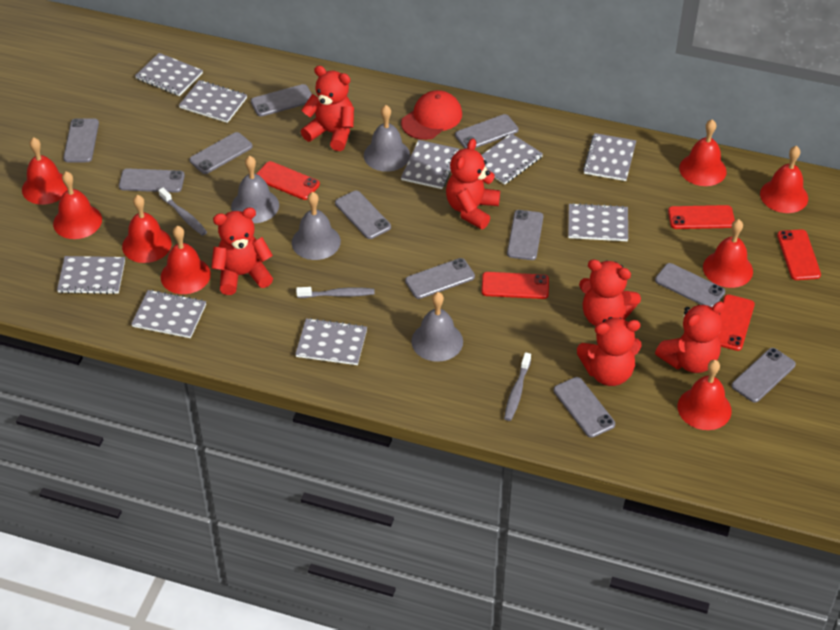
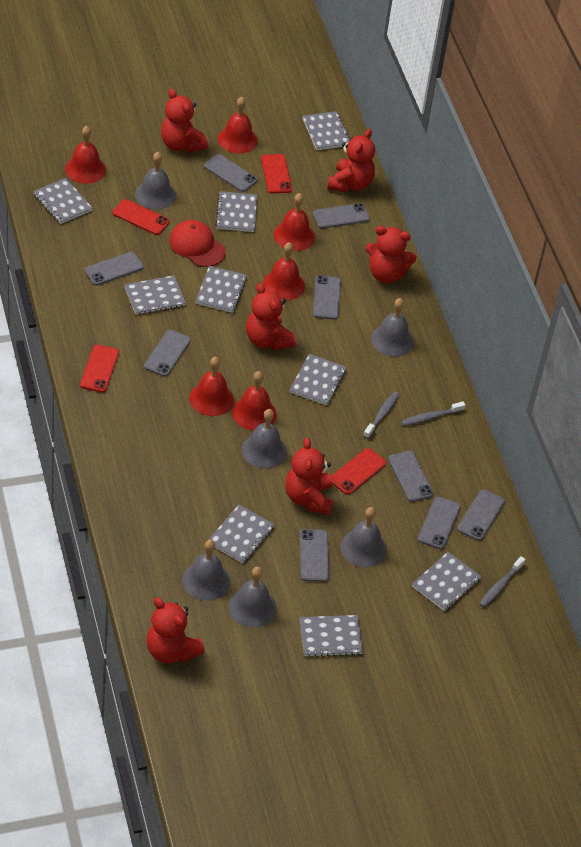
grey bell: [231,156,279,223] [292,192,341,260] [364,105,410,172] [411,292,463,362] = 4 -> [135,152,176,210] [182,540,230,601] [229,567,277,628] [242,409,287,469] [340,507,387,567] [371,298,414,357] = 6
grey phone: [63,118,99,162] [119,168,185,193] [189,132,253,174] [251,84,312,117] [335,191,391,239] [405,258,475,299] [455,114,519,148] [507,210,543,260] [554,377,615,438] [655,263,725,307] [732,348,796,403] = 11 -> [84,252,144,286] [144,330,191,377] [204,154,257,192] [299,529,330,582] [313,203,370,229] [313,275,341,320] [388,451,434,502] [418,497,461,549] [457,489,505,541] = 9
red bell: [22,137,68,205] [53,171,102,239] [122,195,172,263] [161,226,211,294] [678,360,732,430] [679,119,727,186] [703,219,753,288] [760,146,808,213] = 8 -> [65,126,106,184] [189,357,234,416] [218,97,258,154] [232,371,277,431] [263,242,305,301] [274,193,315,251] = 6
red phone: [257,161,320,200] [482,272,549,299] [668,205,735,229] [718,294,755,351] [777,229,821,280] = 5 -> [80,345,119,393] [112,199,170,235] [261,154,292,194] [330,448,386,495] = 4

